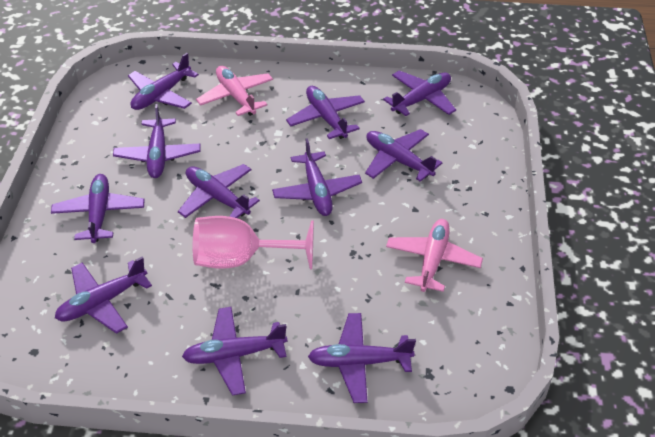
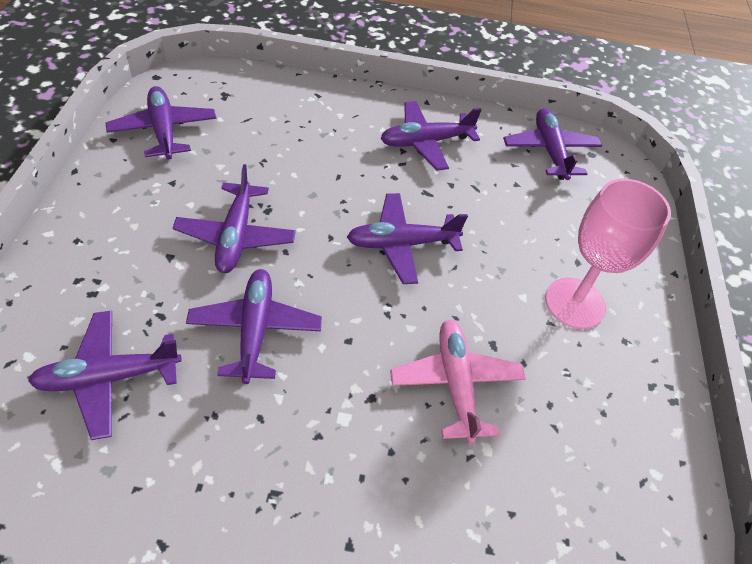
pink plane: [196,66,273,116] [386,219,483,292] = 2 -> [390,320,526,444] = 1
purple plane: [51,174,145,243] [55,257,152,334] [113,104,201,178] [128,53,199,110] [178,164,260,218] [182,307,287,396] [272,138,362,216] [286,86,365,139] [308,313,416,403] [365,129,443,182] [383,70,456,116] = 11 -> [28,311,182,440] [106,86,217,159] [173,164,296,273] [186,269,322,384] [347,193,468,284] [380,101,482,171] [503,108,602,180] = 7

